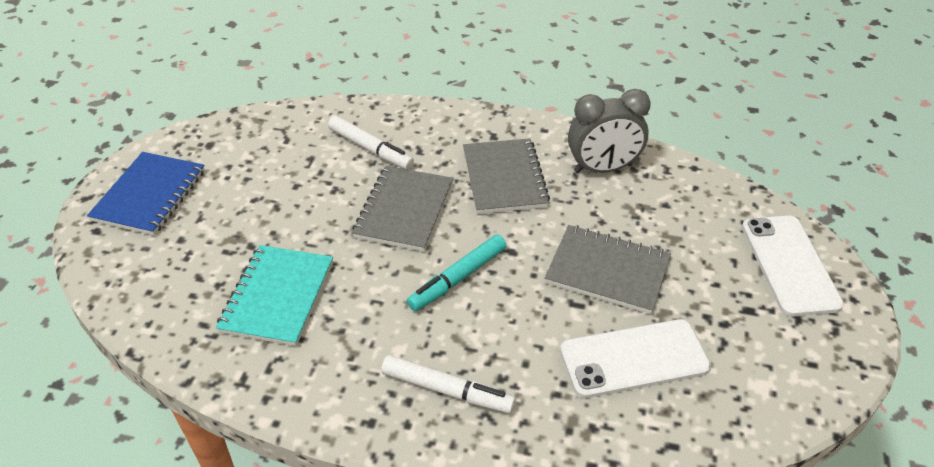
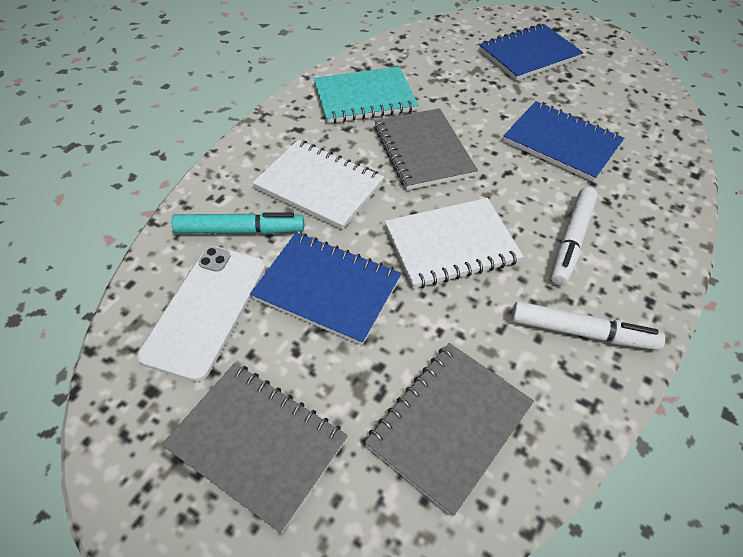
blue notebook: [87,152,205,235] = 1 -> [250,232,401,345] [479,23,584,81] [503,101,624,182] = 3
grey clock: [568,89,651,173] = 1 -> none = 0
white notebook: none = 0 -> [252,140,384,230] [385,198,524,289] = 2
white phone: [560,319,711,398] [742,216,844,317] = 2 -> [137,246,266,382] = 1

